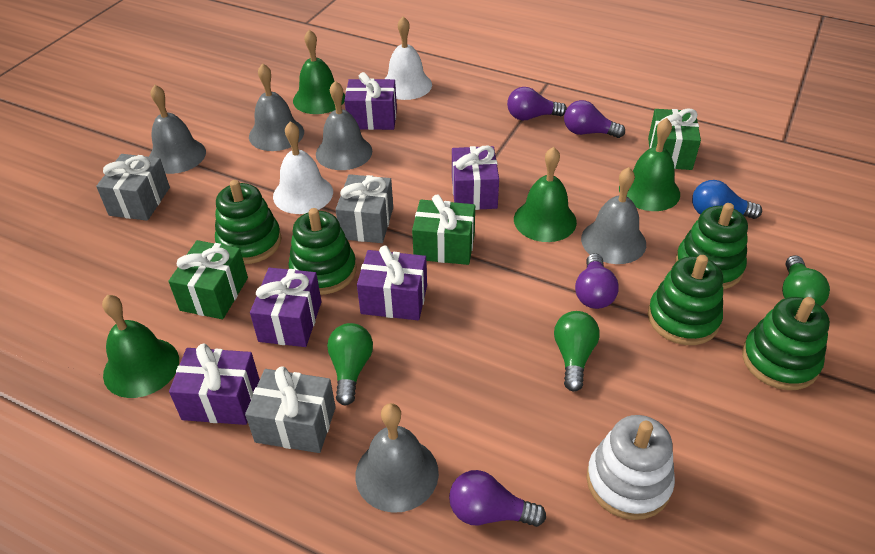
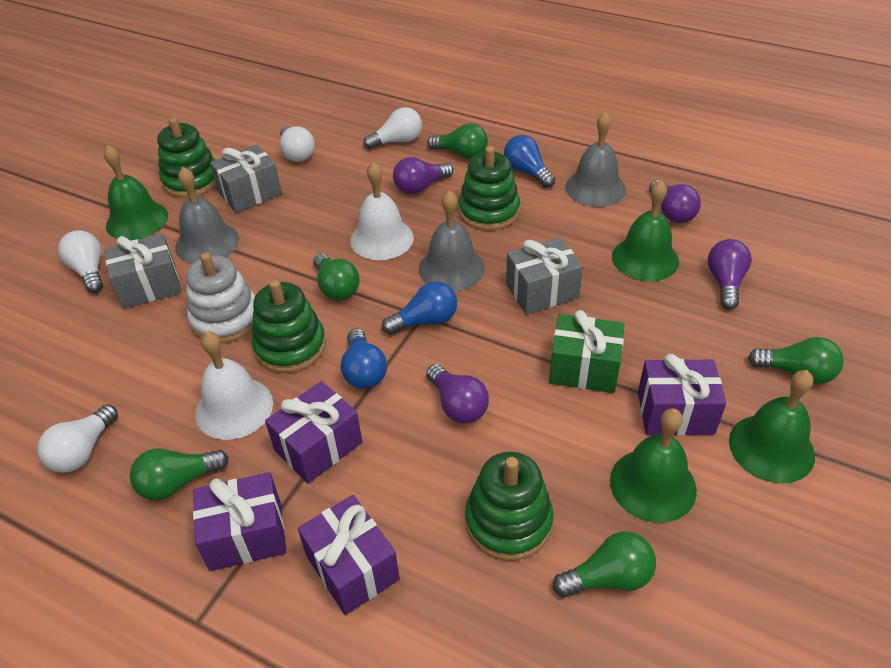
blue light bulb: [692,180,762,219] = 1 -> [341,328,387,389] [382,281,457,335] [504,135,555,188] = 3
green gift: [168,240,248,319] [412,195,475,265] [648,108,701,170] = 3 -> [549,310,625,393] = 1
green light bulb: [327,323,373,405] [554,311,599,391] [782,255,830,306] = 3 -> [130,448,229,501] [313,253,360,301] [427,123,488,159] [553,531,656,597] [748,337,844,384] = 5
green stacking toy: [215,180,281,264] [288,208,356,295] [648,255,723,345] [675,203,748,289] [742,297,830,390] = 5 -> [157,117,216,198] [251,280,326,373] [458,146,520,230] [465,452,554,561] = 4
grey bell: [149,84,206,174] [249,63,304,151] [316,81,372,170] [355,403,439,513] [581,167,646,264] = 5 -> [175,167,239,264] [419,190,485,291] [565,111,626,207] = 3
purple gift: [169,344,260,425] [250,268,322,347] [344,72,397,130] [357,246,427,320] [452,146,499,210] = 5 -> [193,472,287,571] [265,381,362,484] [298,495,400,615] [638,354,726,435] = 4
white light bulb: none = 0 -> [37,404,118,473] [58,230,103,293] [280,126,315,162] [363,107,422,149] = 4

